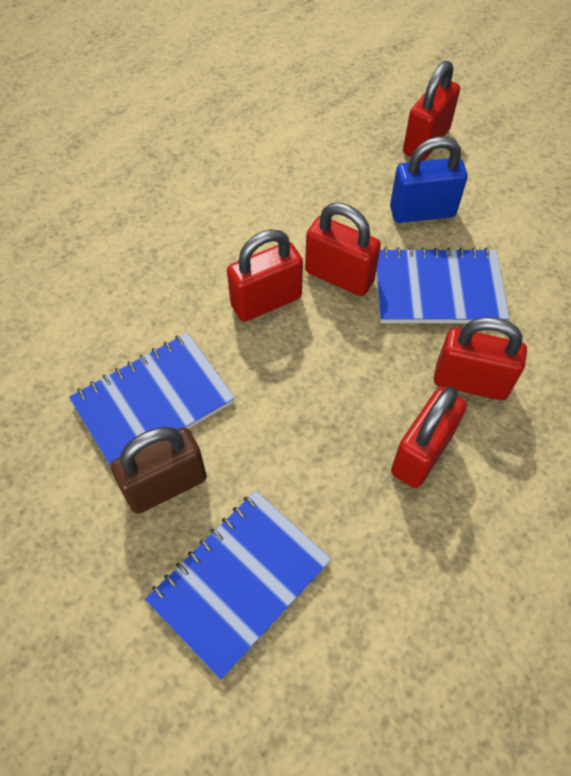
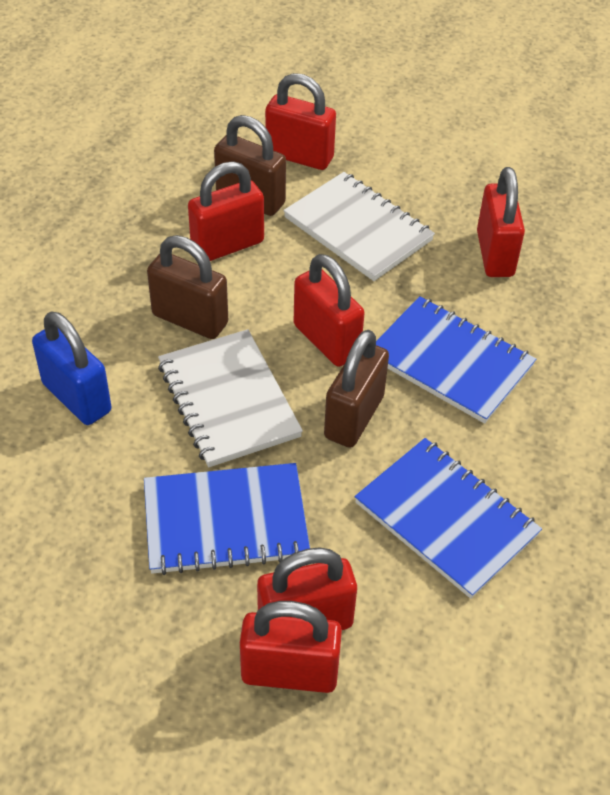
brown padlock: [111,427,207,514] = 1 -> [147,235,228,339] [214,115,286,216] [324,330,389,448] = 3
red padlock: [227,229,303,322] [305,203,381,296] [391,387,467,488] [403,61,460,161] [434,317,527,400] = 5 -> [188,161,264,261] [240,601,342,693] [257,547,357,630] [265,73,336,170] [294,254,365,367] [477,167,525,277] = 6
white notebook: none = 0 -> [158,329,303,467] [283,172,435,281] = 2

